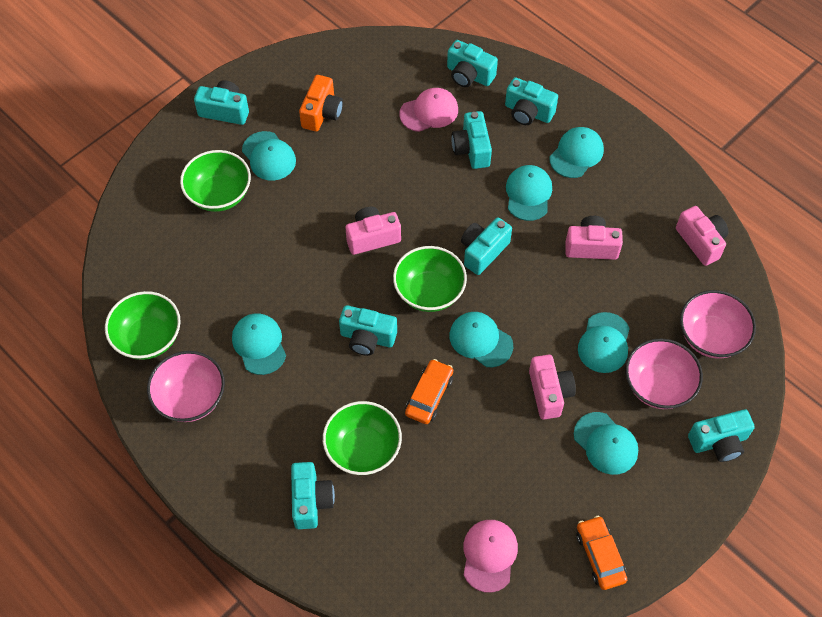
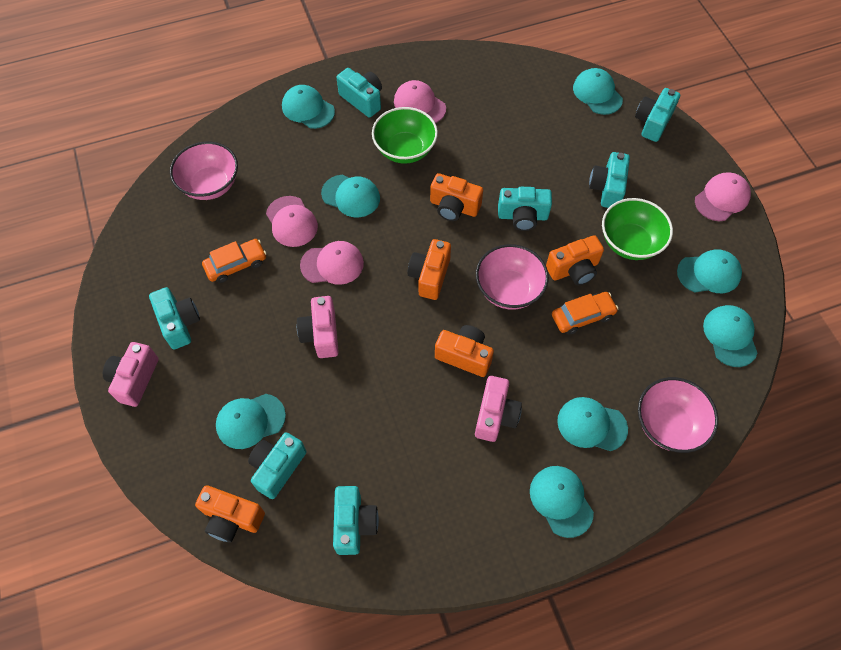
green bowl: [105,291,181,360] [180,150,251,212] [323,401,402,475] [393,246,467,312] = 4 -> [372,107,438,164] [602,198,673,260] = 2
orange camera: [299,75,343,132] = 1 -> [195,485,265,543] [407,239,451,300] [430,173,483,221] [435,325,494,377] [546,235,604,285] = 5
pink camera: [346,207,401,255] [529,355,576,420] [565,216,623,260] [676,206,728,266] = 4 -> [103,342,159,407] [297,296,339,358] [475,376,522,442] = 3
pink cap: [399,88,458,132] [463,520,518,593] = 2 -> [266,196,318,247] [300,241,364,285] [394,80,446,123] [695,172,751,221] = 4
turquoise camera: [194,80,249,125] [291,462,335,529] [339,305,397,356] [447,40,498,87] [451,111,492,169] [461,217,512,275] [505,77,558,125] [688,409,755,462] = 8 -> [149,287,200,349] [248,432,306,499] [333,486,379,555] [336,68,382,118] [498,187,552,231] [589,152,630,208] [635,88,680,142] = 7
turquoise cap: [232,313,286,375] [242,131,296,181] [449,312,513,367] [506,165,552,221] [550,127,604,178] [574,412,638,475] [578,312,630,373] = 7 -> [216,394,286,449] [282,85,335,129] [321,175,380,217] [530,466,594,538] [557,397,628,451] [573,68,623,115] [677,249,742,293] [703,305,758,367] = 8

